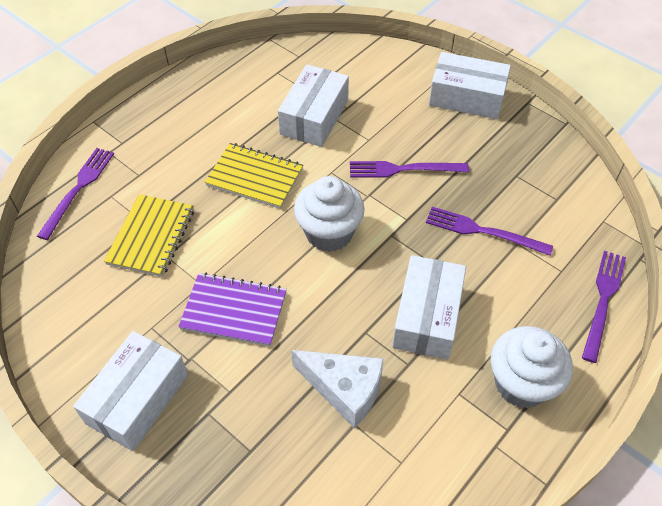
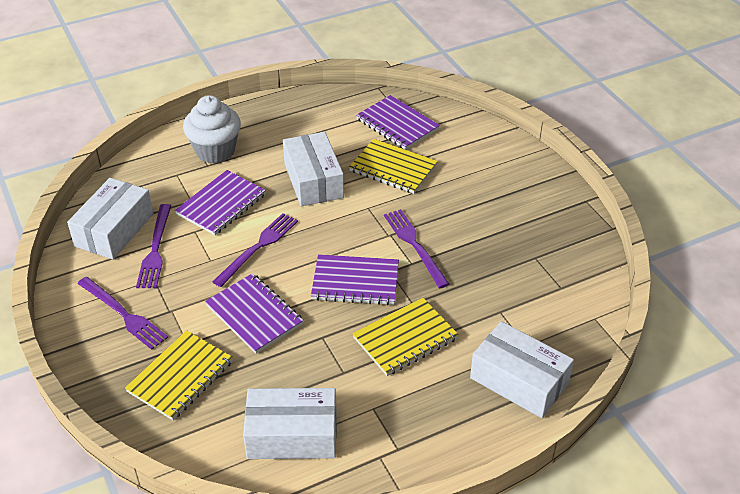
purple notebook: [178,273,287,347] = 1 -> [175,170,266,235] [205,273,304,354] [311,254,399,305] [356,95,440,150] = 4
white cheese: [291,350,384,428] = 1 -> none = 0
white cupcake: [294,176,365,252] [491,326,573,408] = 2 -> [183,95,241,164] = 1
yellow notebook: [104,194,194,277] [205,143,303,209] = 2 -> [125,330,233,420] [349,139,438,194] [352,298,459,376] = 3

